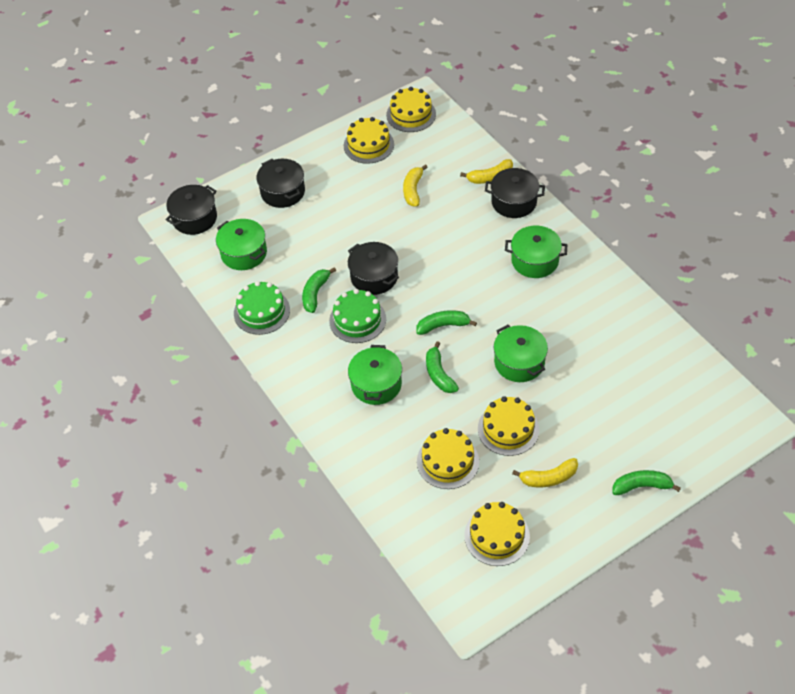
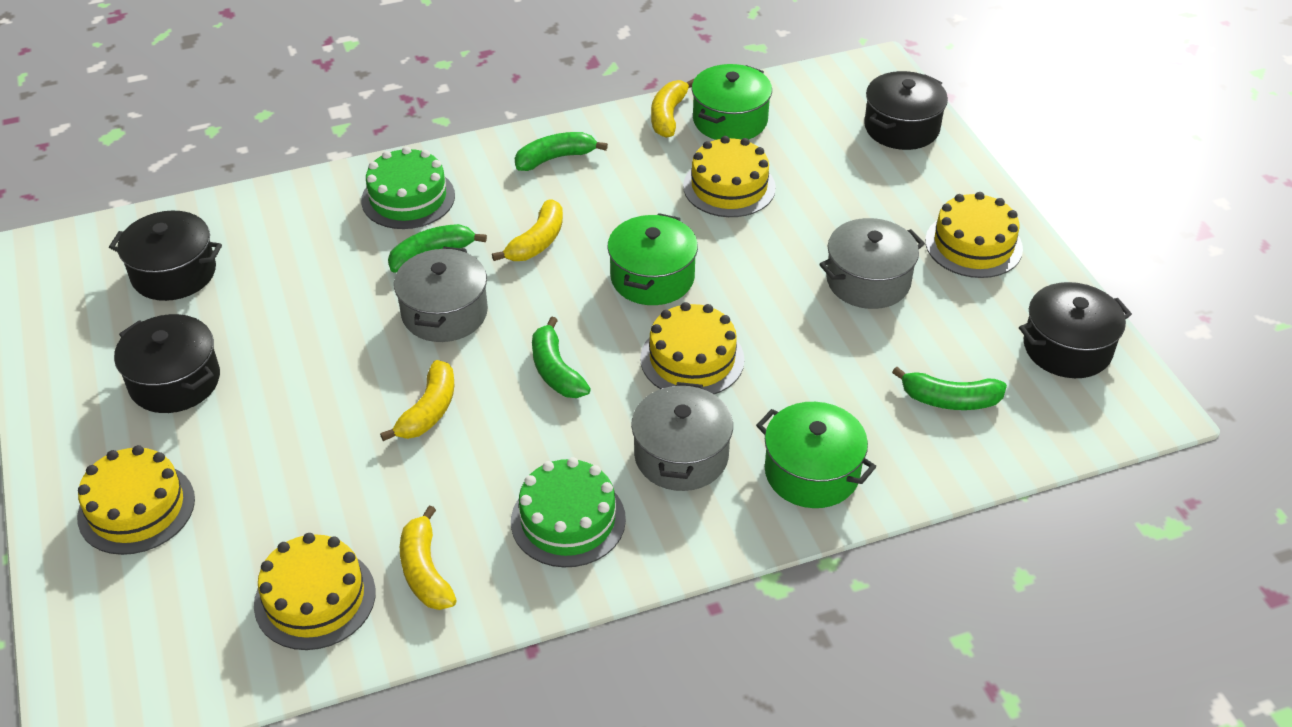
green pot: [216,219,267,270] [348,345,402,405] [494,325,548,382] [505,226,567,278] = 4 -> [607,213,698,305] [692,64,772,140] [756,402,876,508] = 3
grey pot: none = 0 -> [394,247,488,342] [631,382,733,491] [819,218,925,309] = 3
yellow banana: [403,164,428,207] [460,159,513,184] [512,458,578,488] = 3 -> [380,360,454,441] [400,505,457,610] [492,199,563,261] [651,79,694,138] = 4

